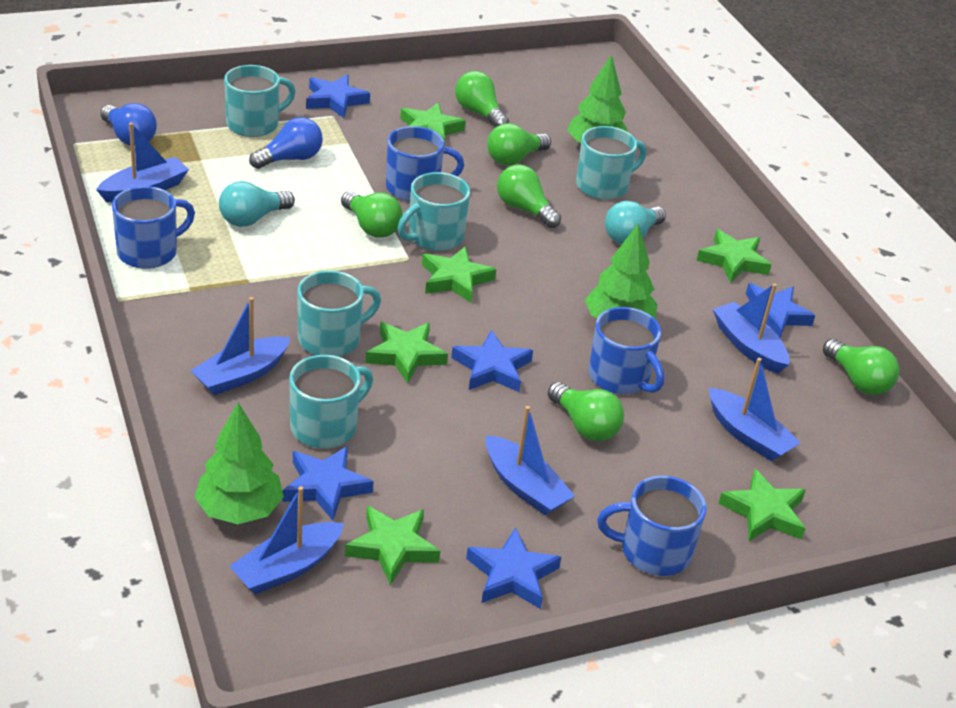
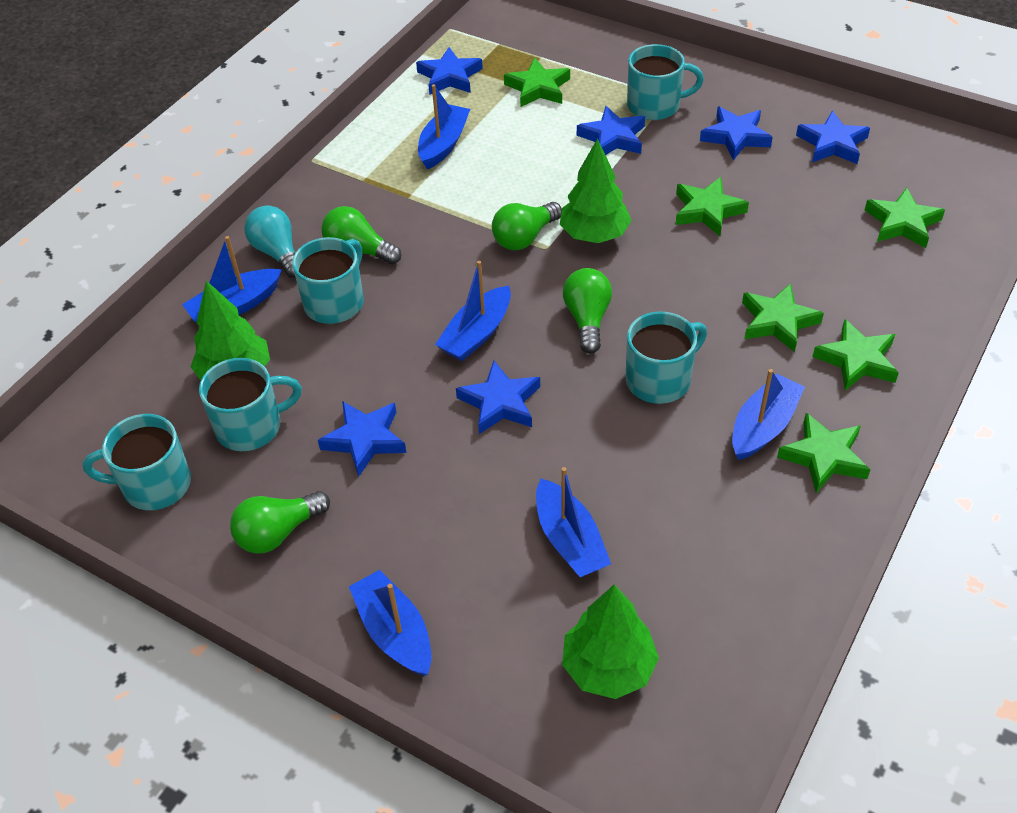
blue light bulb: [100,103,157,146] [249,117,323,169] = 2 -> none = 0
blue mug: [112,186,195,269] [386,126,464,201] [588,307,664,394] [597,475,706,576] = 4 -> none = 0
blue star: [282,446,374,521] [306,74,370,118] [451,330,533,392] [466,527,561,609] [746,283,815,338] = 5 -> [318,401,407,477] [416,47,483,95] [456,361,540,434] [577,106,645,155] [700,107,773,160] [796,111,870,164] = 6
green light bulb: [341,191,402,238] [455,71,509,127] [487,123,551,165] [497,164,561,228] [548,382,624,441] [823,339,899,395] = 6 -> [230,491,330,554] [321,206,401,265] [492,202,562,250] [563,268,612,354] = 4
turquoise light bulb: [219,181,295,227] [605,201,666,244] = 2 -> [244,206,296,278] = 1

